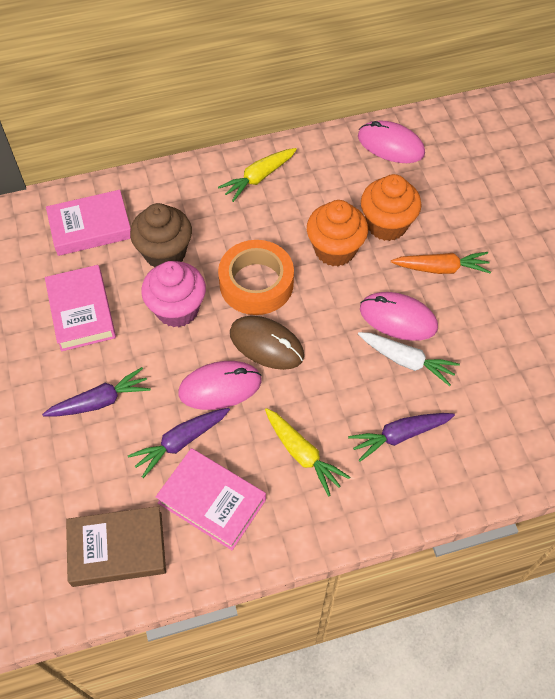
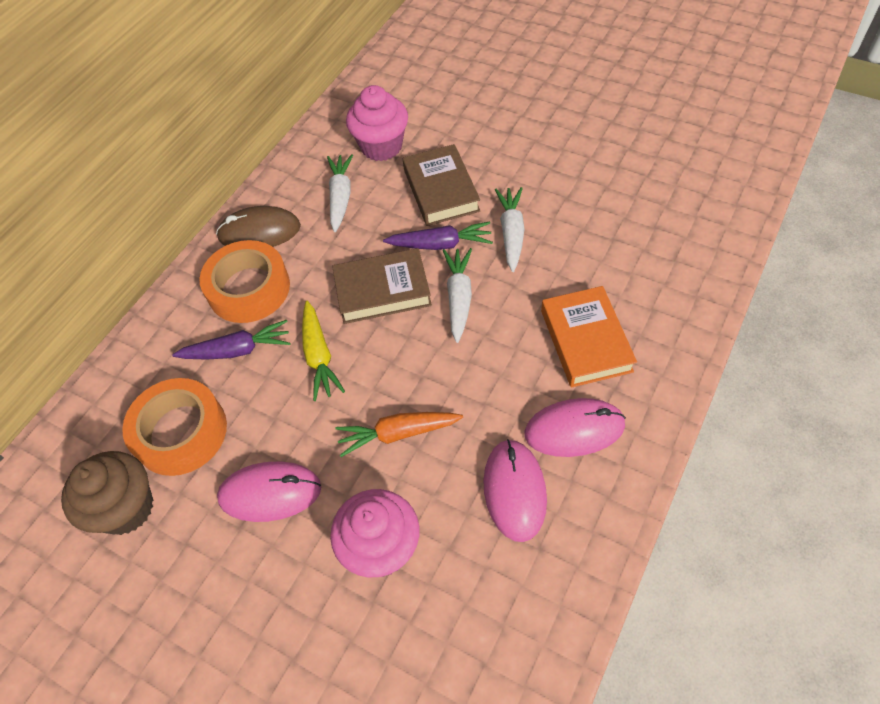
brown book: [66,506,166,587] = 1 -> [332,248,432,324] [403,144,480,226] = 2
orange book: none = 0 -> [541,286,637,388] = 1
orange cupcake: [307,200,368,266] [361,174,421,241] = 2 -> none = 0
orange tape: [218,240,294,315] = 1 -> [122,378,227,476] [200,240,290,323] = 2
pink book: [45,265,116,352] [46,190,131,256] [156,448,266,550] = 3 -> none = 0
pink cupcake: [141,261,206,327] = 1 -> [330,489,419,577] [346,85,408,161] = 2
purple carrot: [42,367,151,417] [128,408,230,478] [348,413,455,462] = 3 -> [172,320,290,360] [383,221,493,250] = 2
white carrot: [358,332,460,386] = 1 -> [327,154,353,232] [443,248,472,343] [495,187,525,272] = 3
yellow carrot: [218,148,297,202] [265,408,350,496] = 2 -> [302,301,345,401] = 1

